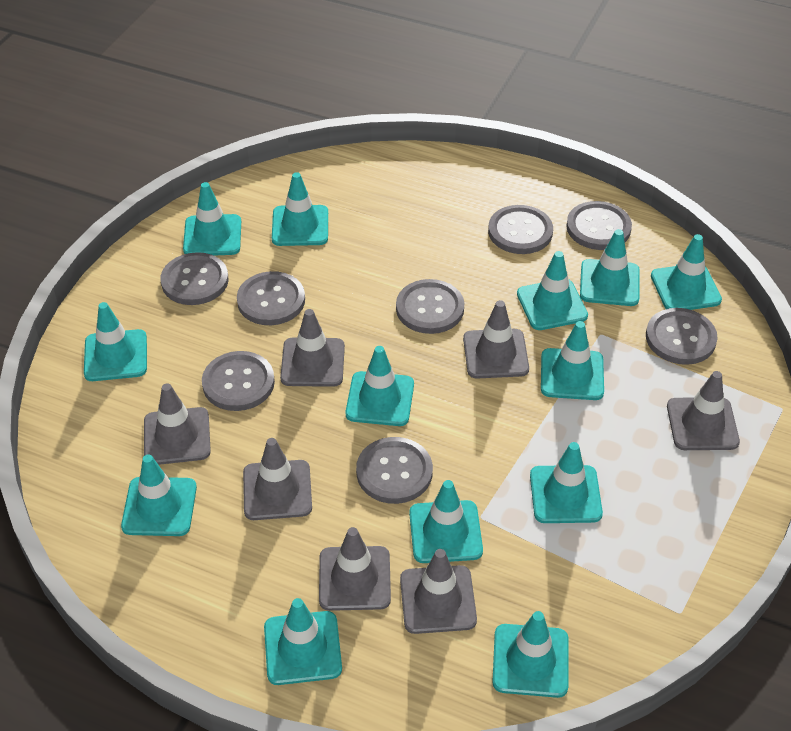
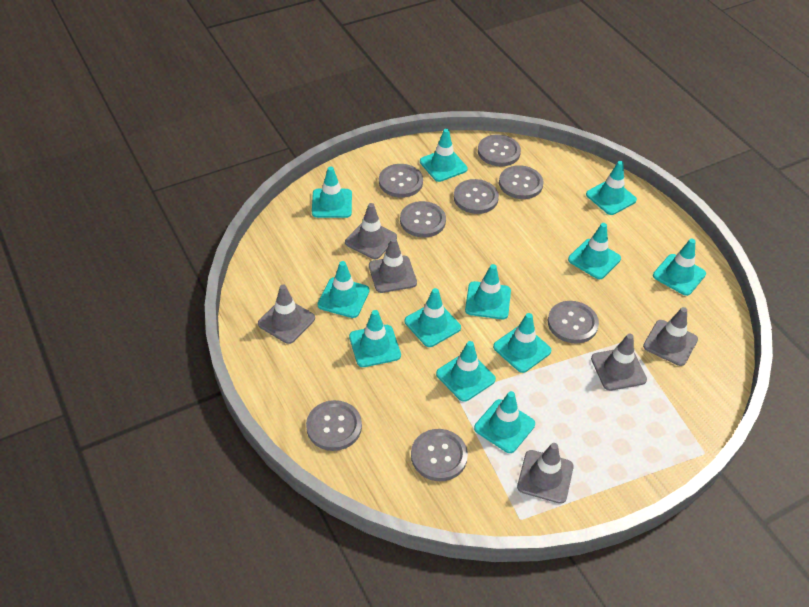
grey traffic cone: [144,383,211,465] [243,438,312,520] [280,309,345,387] [319,527,391,611] [400,549,477,634] [463,300,529,379] [667,371,740,450] = 7 -> [258,285,315,344] [345,203,397,259] [369,238,417,293] [517,443,574,504] [591,334,647,391] [643,307,698,366] = 6
turquoise traffic cone: [84,302,147,381] [121,454,197,536] [183,182,241,256] [264,598,342,685] [272,172,328,246] [346,346,414,426] [409,480,483,563] [492,611,569,698] [517,251,588,330] [530,442,603,523] [541,321,604,400] [580,229,640,306] [651,234,722,310] = 13 -> [312,166,352,218] [317,261,370,318] [349,310,401,367] [405,288,461,347] [420,129,468,182] [436,341,496,402] [465,264,511,319] [474,391,535,453] [493,313,551,373] [568,223,621,279] [586,161,637,215] [653,239,706,296] = 12

